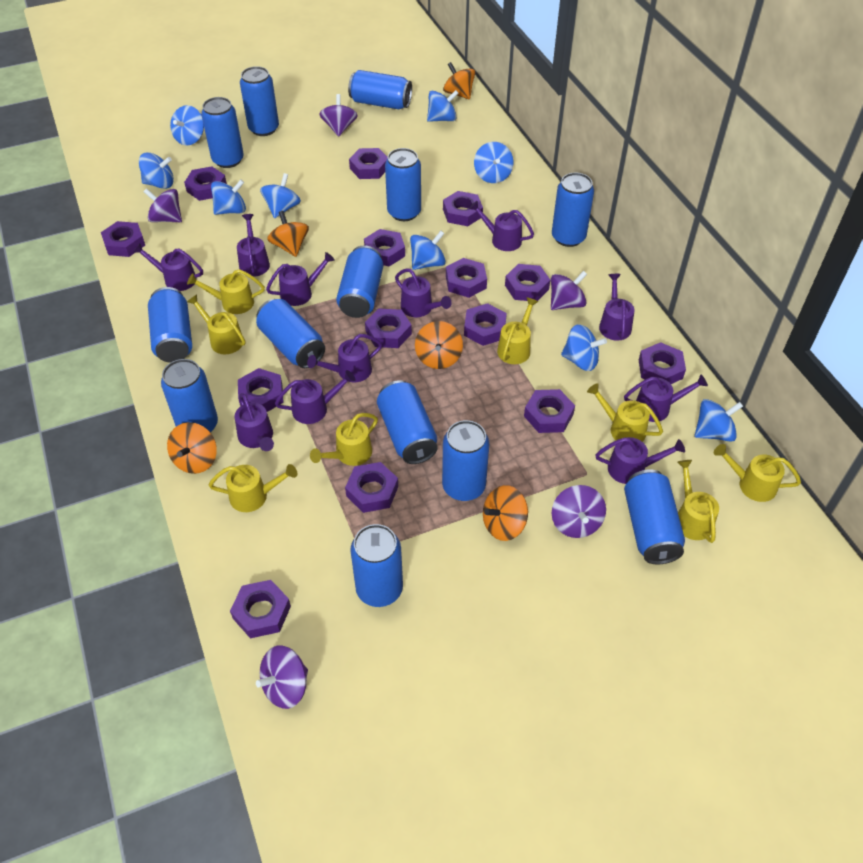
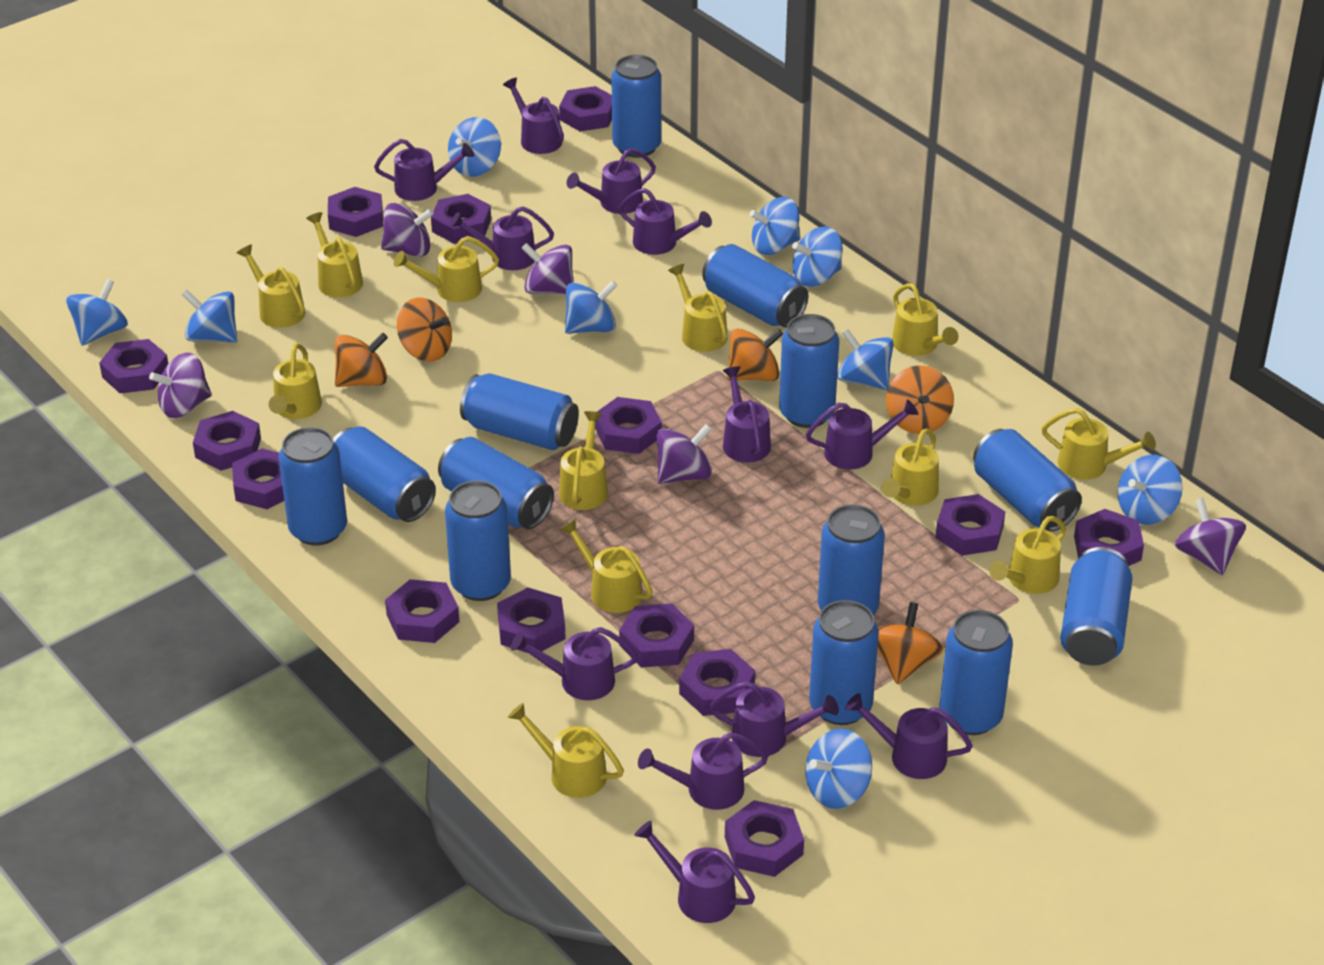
purple watering can: [133,244,203,291] [235,393,274,451] [237,214,270,277] [266,252,335,306] [275,370,356,424] [307,334,382,382] [395,268,452,317] [469,201,534,251] [595,437,685,484] [599,274,635,341] [624,375,708,422] = 11 -> [374,139,474,201] [449,206,554,270] [503,78,564,154] [511,627,638,700] [567,148,656,214] [618,188,712,255] [634,821,755,923] [638,732,768,810] [709,681,839,757] [723,366,771,463] [806,400,919,470] [846,693,973,779] = 12
yellow watering can: [187,269,265,314] [187,294,245,354] [209,464,297,512] [310,413,378,466] [497,297,539,364] [587,383,663,442] [678,460,719,543] [714,444,801,502] = 8 -> [237,245,305,328] [269,343,322,419] [306,212,363,298] [394,236,499,302] [508,703,624,798] [559,411,608,510] [559,519,653,613] [668,264,727,352] [881,428,939,506] [892,283,958,356] [989,516,1066,594] [1042,408,1156,480] = 12

